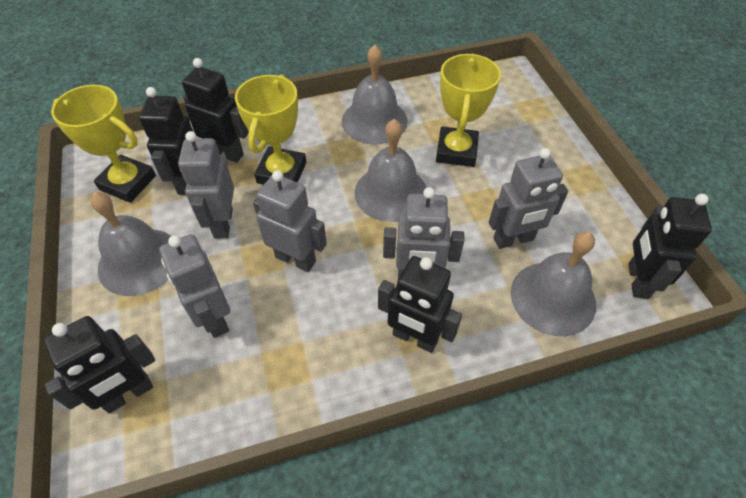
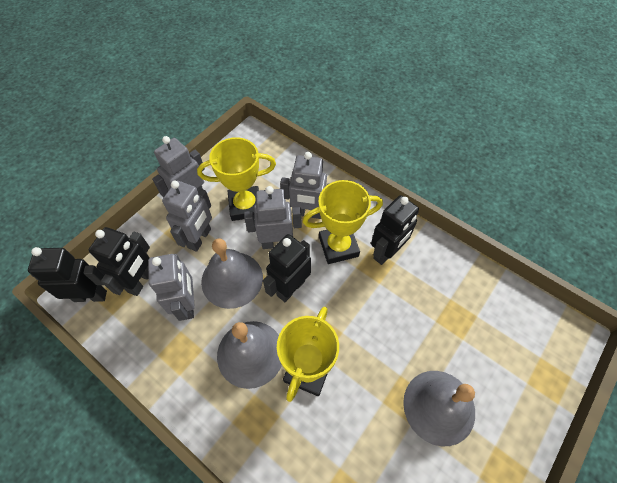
black robot: [44,316,155,413] [139,87,193,195] [182,58,249,163] [378,256,462,353] [628,194,712,299] = 5 -> [28,247,107,302] [89,227,150,296] [263,234,311,302] [371,195,419,265] = 4
grey bell: [90,192,171,296] [342,45,408,145] [355,119,427,222] [511,232,596,336] = 4 -> [201,238,263,309] [217,321,282,389] [403,371,475,446] = 3

